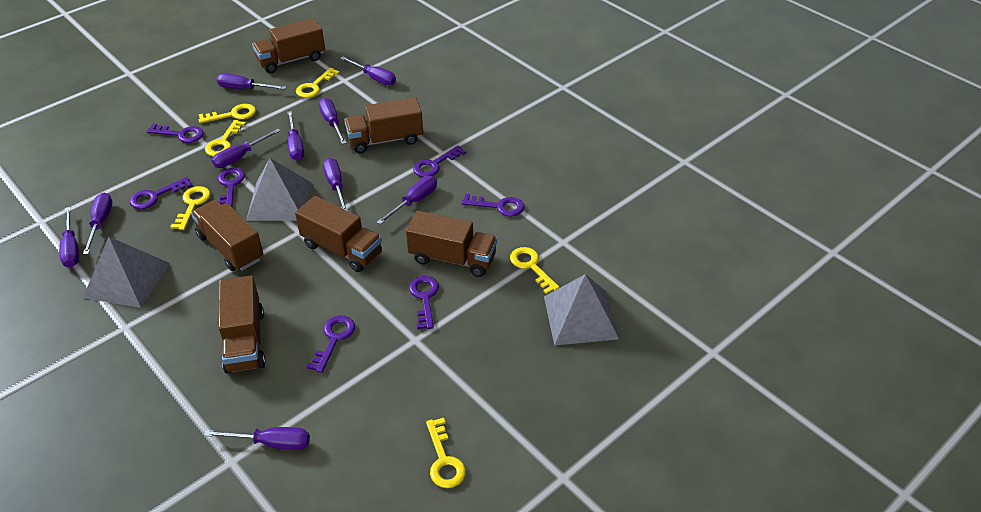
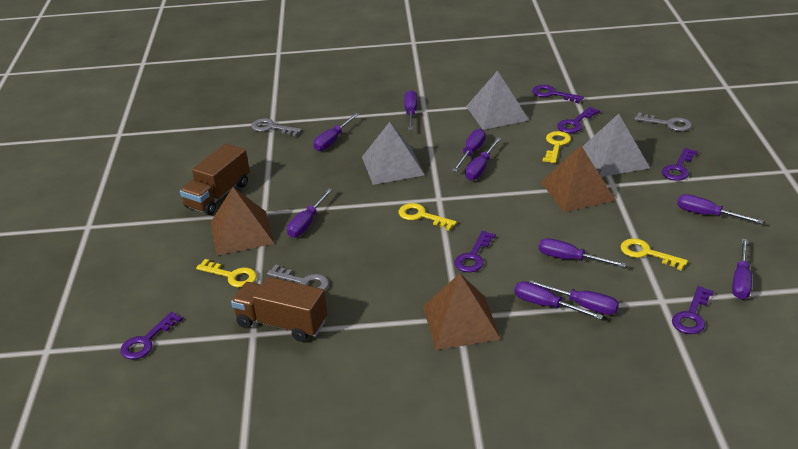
brown pyramid: none = 0 -> [210,187,274,255] [423,274,501,350] [541,145,615,212] = 3
brown truck: [191,200,263,271] [218,275,266,374] [252,18,325,73] [295,196,382,272] [344,97,423,154] [406,210,497,277] = 6 -> [180,143,250,215] [231,277,327,342] = 2
grey key: none = 0 -> [251,118,302,136] [267,264,329,291] [635,112,692,131] = 3
purple key: [130,177,193,209] [147,124,204,143] [218,168,245,207] [307,316,355,373] [409,276,439,329] [413,145,466,177] [462,194,525,217] = 7 -> [121,312,183,360] [454,231,496,273] [532,85,584,103] [557,107,600,133] [662,148,698,181] [672,286,714,334] = 6
yellow key: [170,186,210,230] [199,104,256,123] [205,120,246,156] [296,68,340,98] [426,418,466,488] [510,247,560,294] = 6 -> [196,259,257,287] [399,203,457,231] [543,131,571,163] [621,238,688,270] = 4

